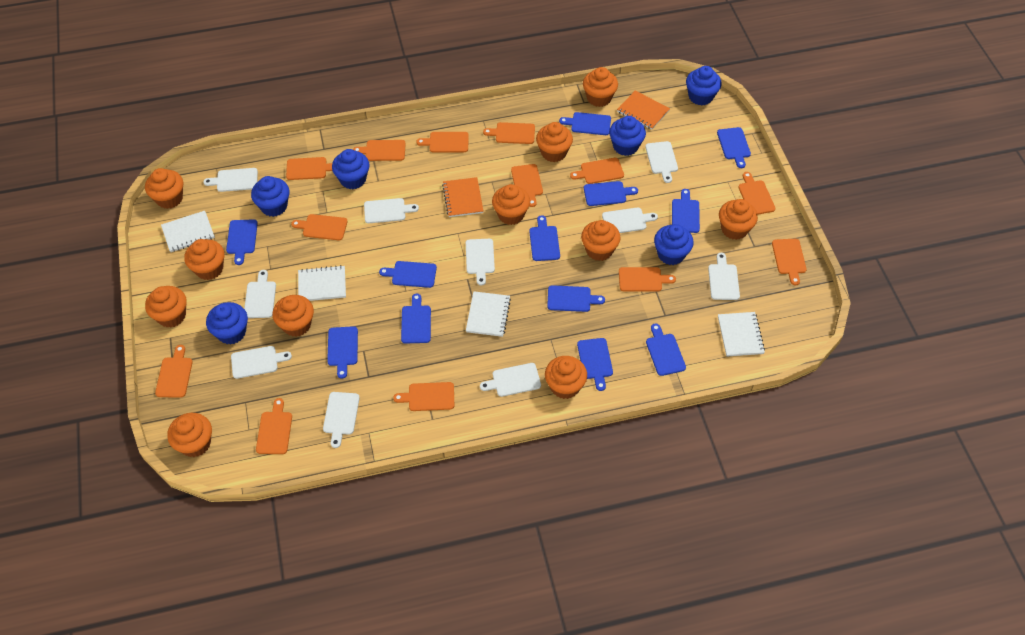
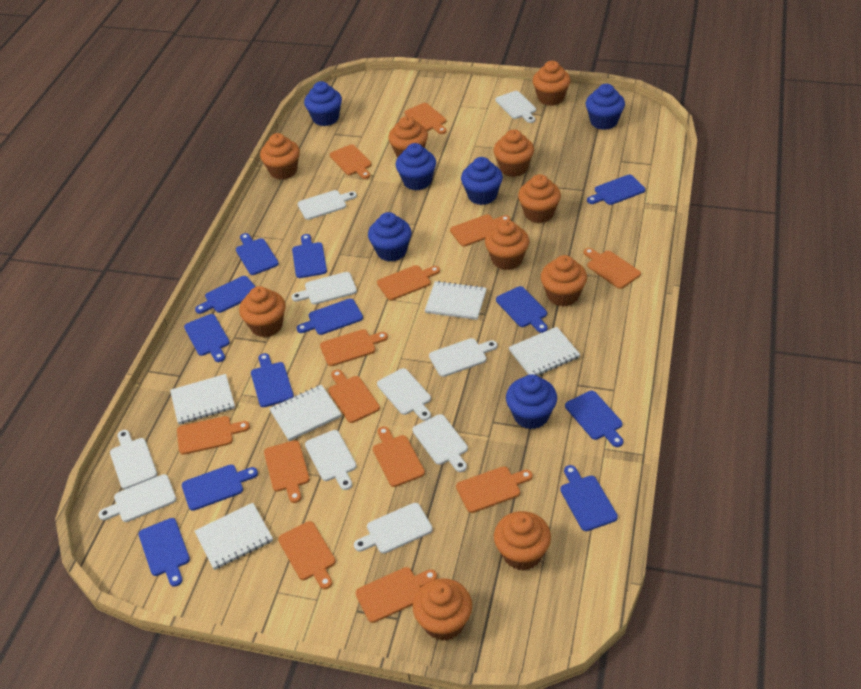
orange cupcake: [145,168,183,209] [145,286,187,328] [167,413,212,457] [184,239,224,280] [272,295,314,337] [492,184,530,225] [536,122,573,162] [545,356,587,399] [581,220,621,261] [583,67,618,107] [719,199,758,240] = 11 -> [239,286,285,337] [260,133,300,180] [388,116,428,158] [413,578,472,641] [485,220,529,270] [493,129,534,177] [494,511,551,571] [518,174,561,223] [532,61,571,106] [541,255,587,307] = 10
orange notebook: [442,177,483,217] [617,91,670,130] = 2 -> none = 0
white notebook: [161,211,215,252] [298,265,346,301] [466,291,511,337] [718,312,765,357] = 4 -> [170,374,235,424] [195,503,273,570] [269,385,342,441] [425,281,487,320] [509,327,580,376] = 5

